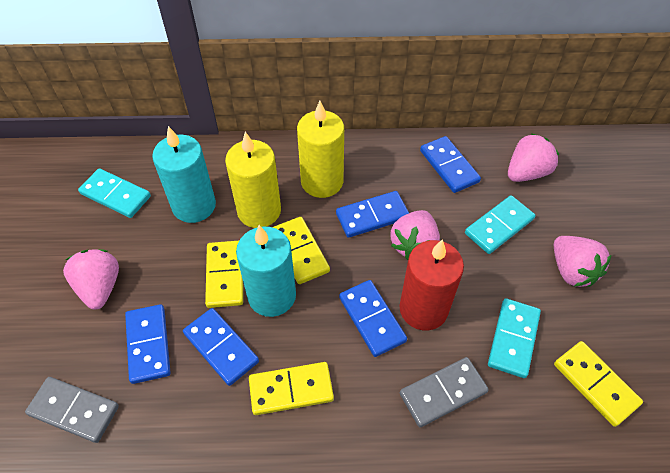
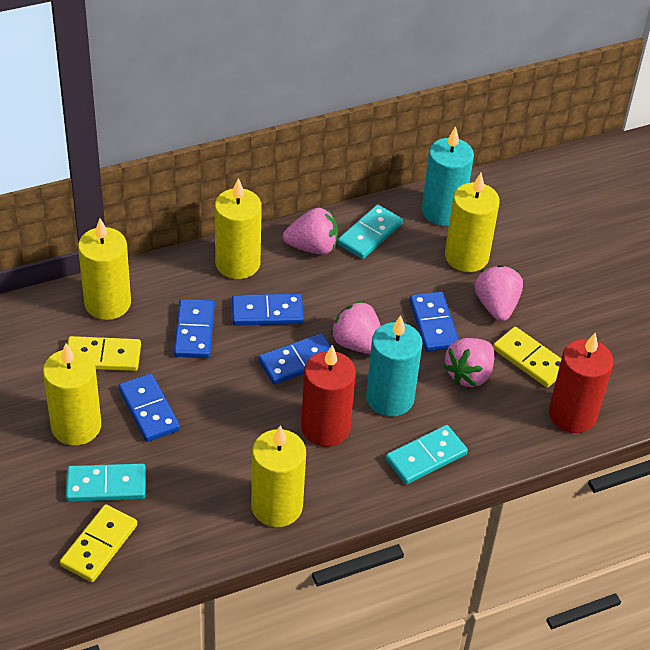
grey domino: [25,377,119,443] [400,357,489,427] = 2 -> none = 0
red candle: [399,239,464,330] = 1 -> [301,345,356,447] [549,333,614,433] = 2
yellow candle: [225,132,281,228] [297,101,344,198] = 2 -> [43,343,101,446] [78,218,131,320] [215,178,262,279] [251,425,306,527] [445,173,500,272] = 5
yellow domino: [205,241,243,308] [249,362,334,415] [272,217,330,284] [554,341,643,427] = 4 -> [60,504,137,582] [67,336,141,371] [493,327,561,388] = 3

